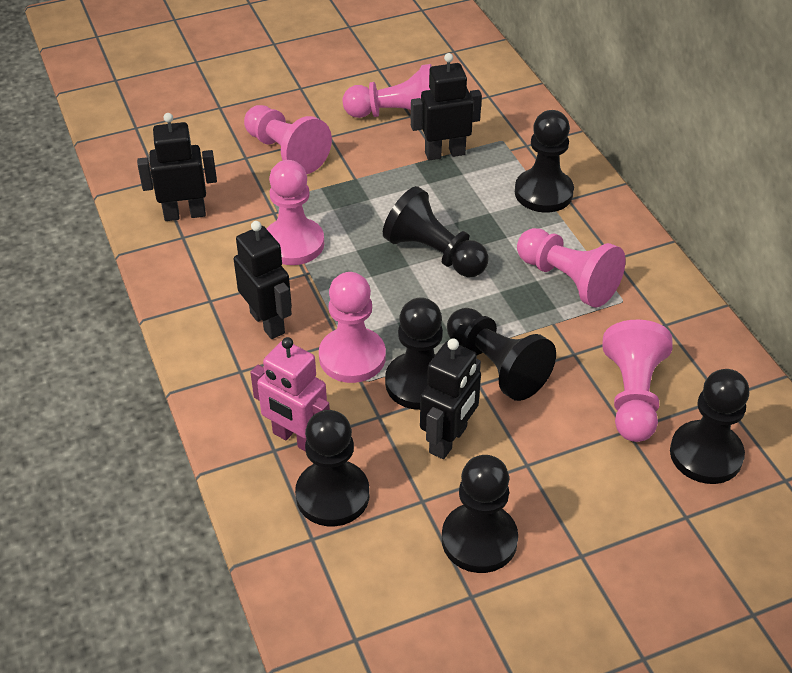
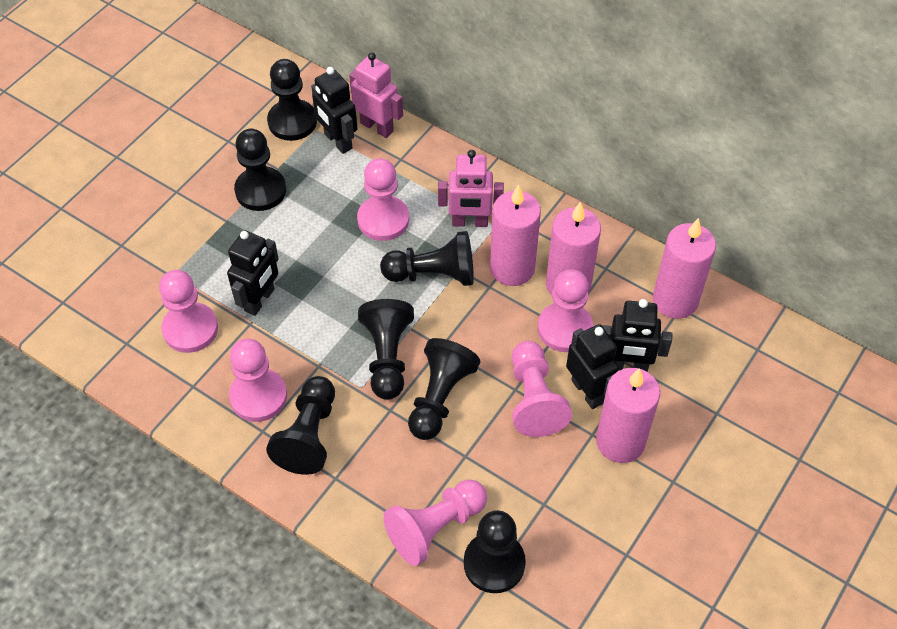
pink candle: none = 0 -> [490,185,541,286] [546,202,601,295] [596,368,660,463] [653,218,716,319] = 4
pink robot: [250,337,330,452] = 1 -> [349,52,403,138] [438,150,504,227] = 2

